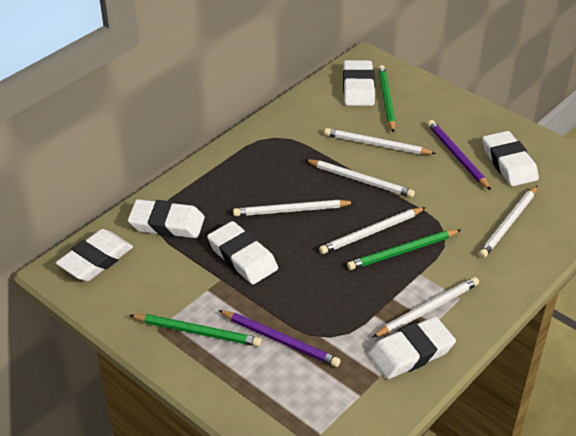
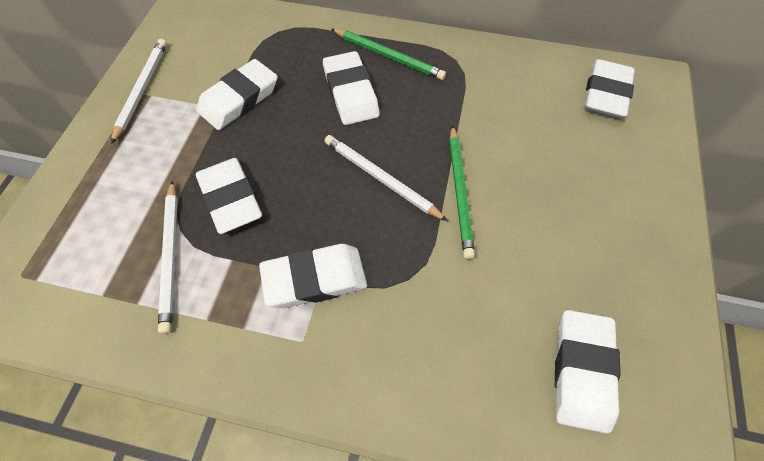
green pencil: [129,314,262,347] [347,230,461,270] [378,65,396,133] = 3 -> [332,29,446,80] [449,125,475,260] = 2
purple pencil: [218,310,341,367] [427,120,491,190] = 2 -> none = 0
white pencil: [233,200,355,216] [305,159,415,198] [319,207,426,254] [324,128,436,154] [372,277,479,338] [479,185,538,258] = 6 -> [111,39,167,144] [158,181,178,334] [325,135,448,221] = 3

